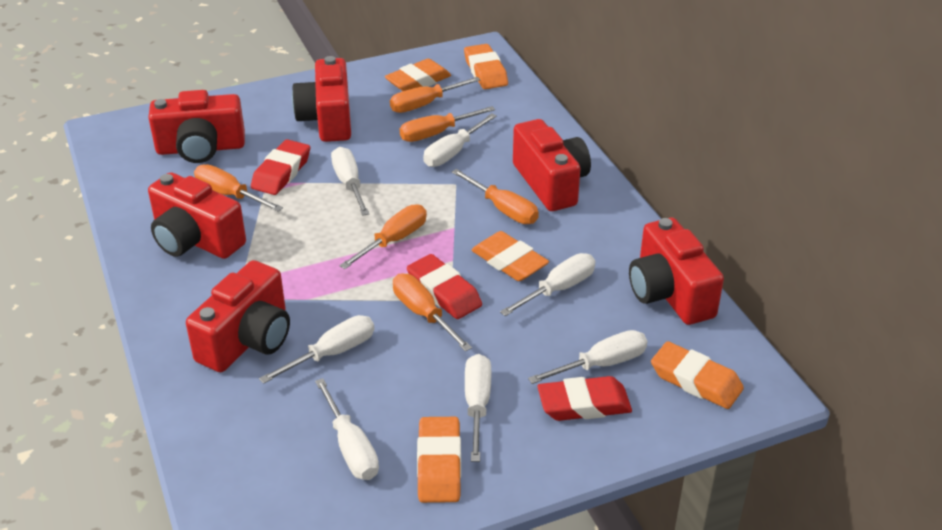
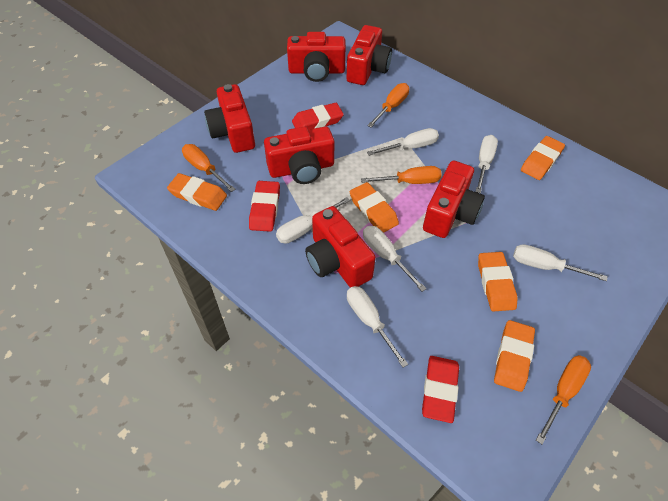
orange screwdriver: [194,164,283,212] [339,204,427,269] [390,77,480,113] [393,273,472,351] [400,106,495,142] [452,169,539,224] = 6 -> [182,144,236,192] [361,166,442,184] [367,83,409,128] [536,355,591,445] = 4
white screwdriver: [259,315,374,384] [315,378,379,480] [331,147,369,216] [423,113,497,167] [465,354,491,462] [500,253,596,316] [528,330,647,384] = 7 -> [276,197,350,244] [347,286,408,368] [363,226,427,292] [367,128,439,156] [475,135,498,193] [513,244,607,281] = 6

